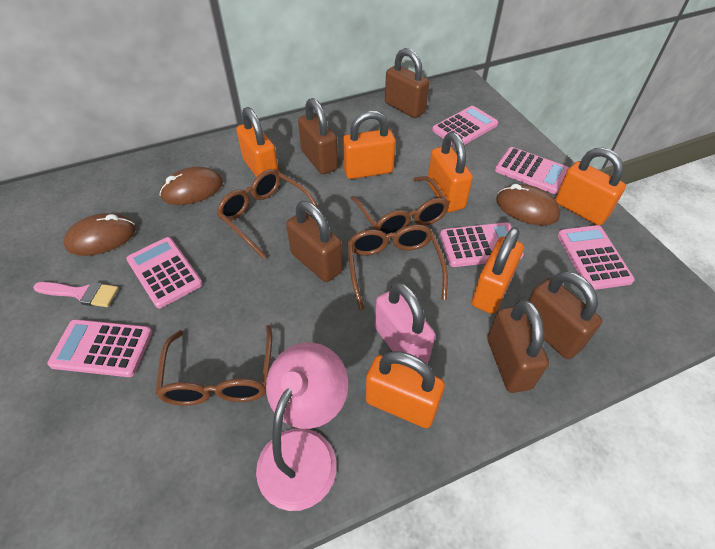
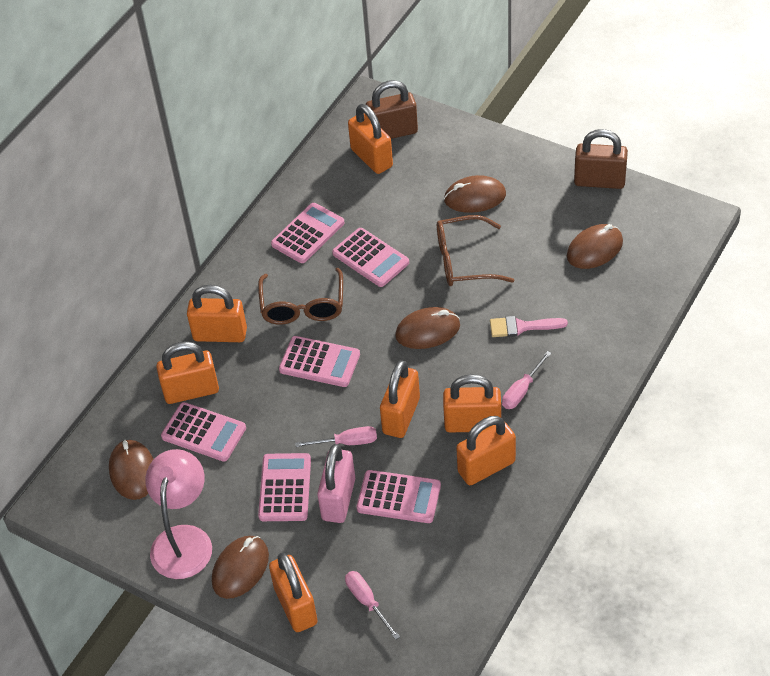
brown glasses: [155,325,272,406] [216,169,319,259] [347,225,448,310] [350,176,450,234] = 4 -> [258,268,343,324] [437,215,515,286] = 2
brown mouse: [63,213,136,256] [160,167,223,205] [496,184,561,225] = 3 -> [109,440,153,500] [212,536,269,599] [395,307,460,349] [444,175,506,213] [567,224,623,269] = 5
brown padlock: [286,201,343,282] [298,98,338,174] [385,48,429,118] [487,300,549,393] [528,271,602,359] = 5 -> [366,80,418,139] [574,129,628,189] = 2
orange padlock: [236,107,279,177] [343,111,396,179] [366,351,445,428] [428,132,473,212] [472,227,524,314] [555,147,626,226] = 6 -> [156,341,219,404] [187,285,247,342] [269,553,317,632] [348,104,393,174] [380,360,420,438] [443,374,501,432] [456,416,516,485] = 7
pink screwdriver: none = 0 -> [295,426,377,447] [345,571,400,640] [502,351,551,409] = 3

